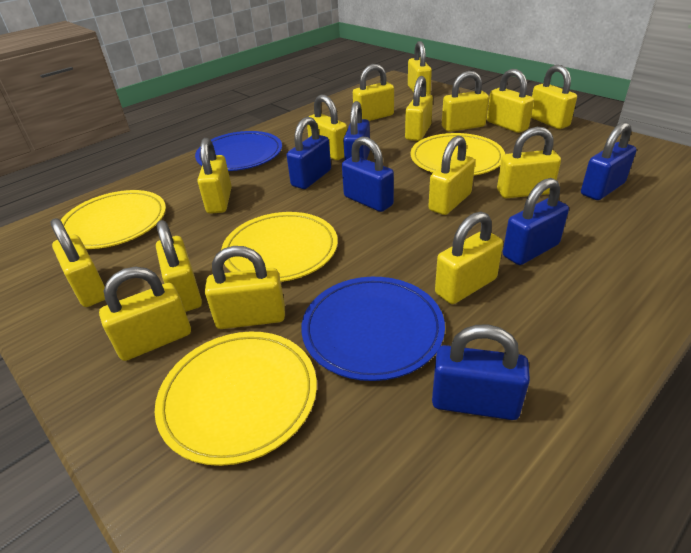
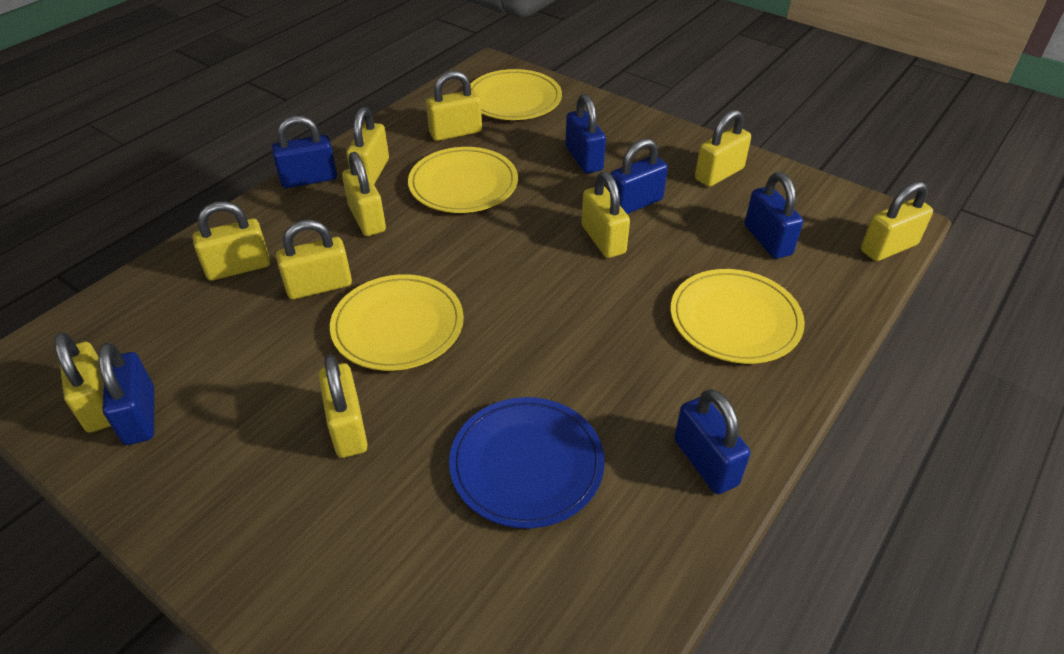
blue plate: [195,131,282,171] [301,277,445,381] = 2 -> [449,397,605,528] = 1
yellow padlock: [51,218,105,307] [99,267,191,361] [156,220,202,312] [197,138,232,214] [205,246,285,329] [307,95,347,160] [353,64,394,121] [405,76,433,141] [408,41,432,94] [428,136,475,215] [435,211,503,304] [442,71,489,132] [487,69,534,133] [497,127,561,199] [531,65,577,129] = 15 -> [54,332,111,433] [193,201,270,281] [276,220,352,299] [319,354,368,458] [342,152,386,236] [346,107,389,184] [426,71,482,141] [581,172,630,258] [695,110,751,187] [861,181,933,261] = 10

